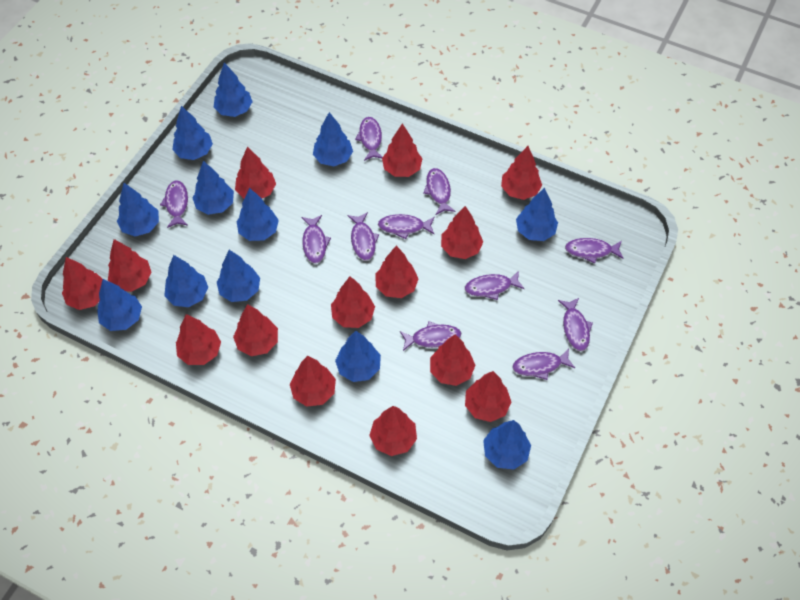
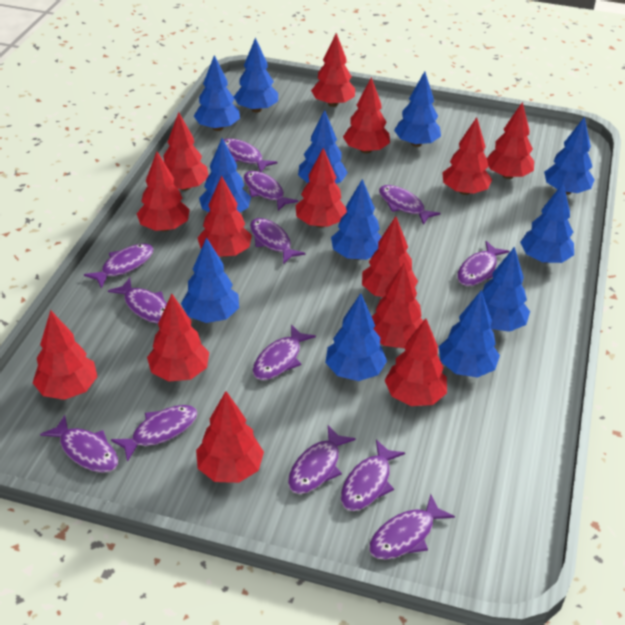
purple fish: [160,180,188,228] [301,215,331,263] [348,212,379,261] [355,117,382,161] [378,214,435,239] [400,321,461,351] [423,168,456,215] [465,271,525,300] [513,348,575,380] [558,298,593,351] [565,238,624,264] = 11 -> [40,415,118,473] [84,244,154,289] [108,278,167,324] [111,405,198,462] [224,139,277,172] [244,171,298,211] [250,218,306,264] [253,324,316,380] [288,425,356,494] [341,439,405,511] [369,494,455,560] [379,185,441,225] [457,241,509,286] = 13

